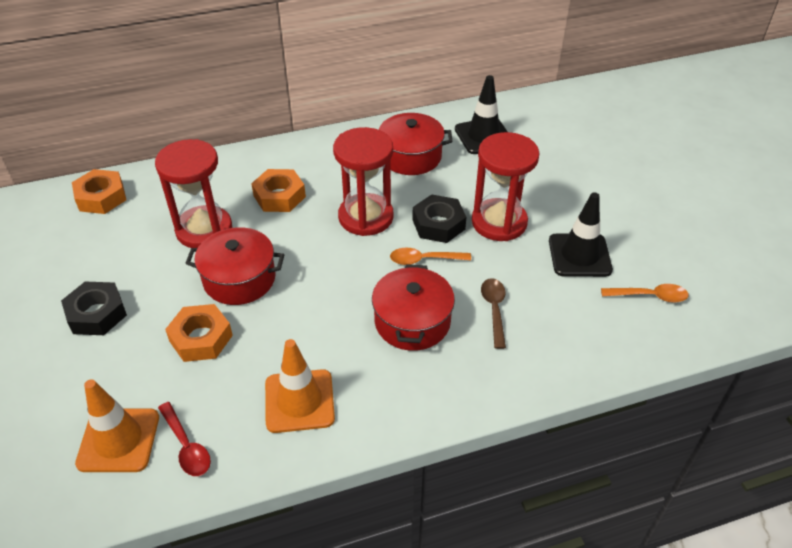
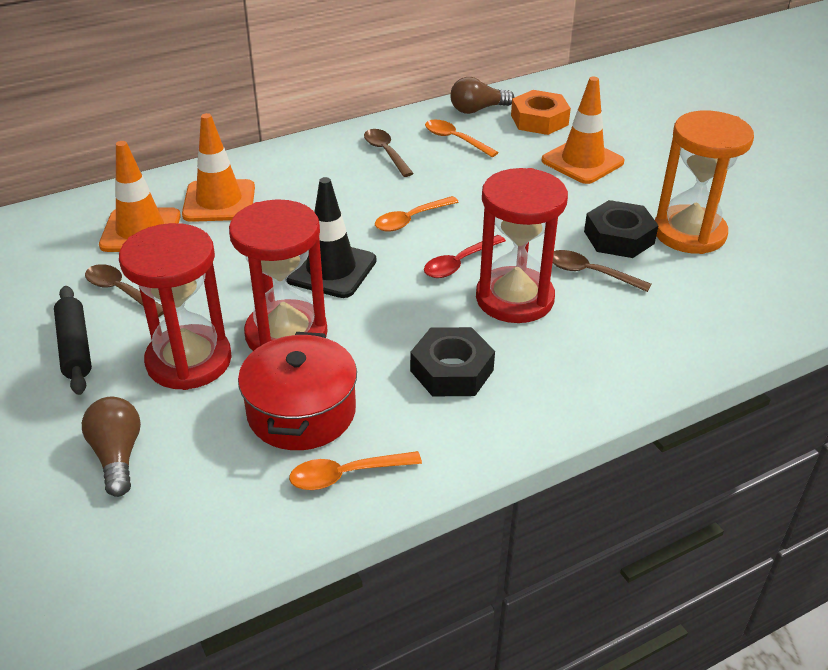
black rolling pin: none = 0 -> [54,286,92,395] = 1
black traffic cone: [455,75,508,154] [549,192,613,277] = 2 -> [286,177,377,298] = 1
brown light bulb: none = 0 -> [82,397,141,497] [451,77,514,114] = 2
brown spoon: [481,278,506,349] = 1 -> [85,264,164,317] [364,129,414,177] [553,250,651,292] = 3
orange hourglass: none = 0 -> [655,111,754,254] = 1
orange nut: [72,169,126,214] [165,304,233,362] [251,169,306,212] = 3 -> [511,90,571,135] = 1
orange spoon: [390,248,471,265] [601,284,689,303] = 2 -> [289,451,422,490] [375,196,459,232] [425,120,499,157] = 3
orange traffic cone: [75,379,159,472] [265,339,335,433] = 2 -> [99,141,181,252] [182,113,255,222] [541,77,625,184] = 3
red pot: [185,227,284,305] [372,264,455,351] [379,113,452,175] = 3 -> [238,332,357,450] = 1

